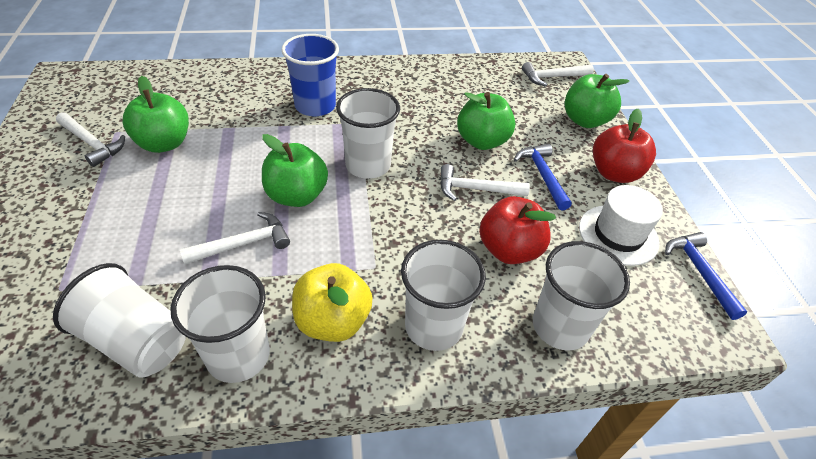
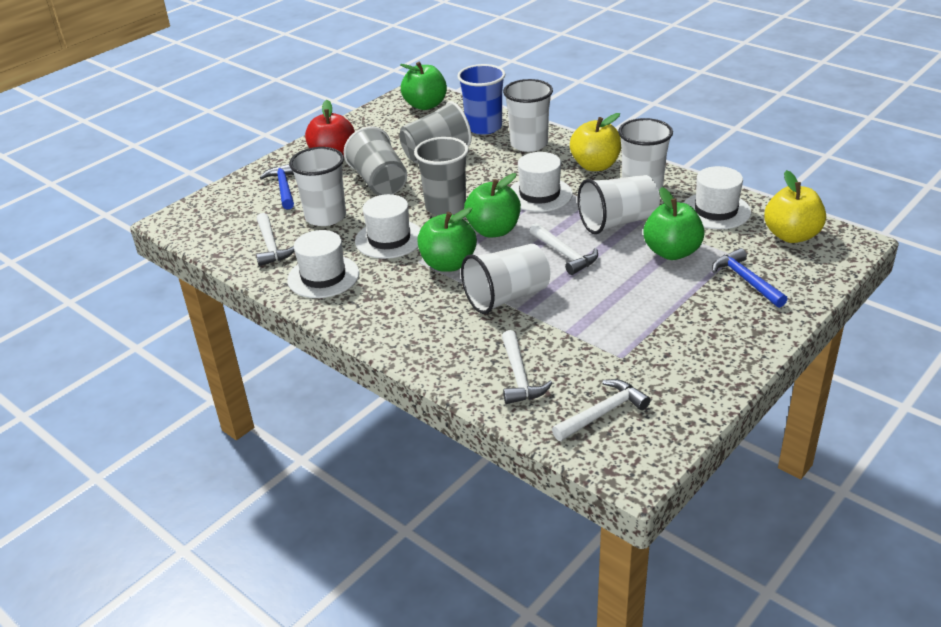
grey cup: none = 0 -> [343,126,407,195] [399,101,472,163] [414,137,469,215] = 3
red apple: [479,196,556,264] [593,109,656,183] = 2 -> [305,100,355,156] = 1
white hat: [579,185,663,266] = 1 -> [287,230,359,298] [355,194,421,259] [510,152,573,212] [683,166,751,229] = 4
yellow apple: [292,263,373,342] = 1 -> [570,113,621,171] [764,170,826,243] = 2

